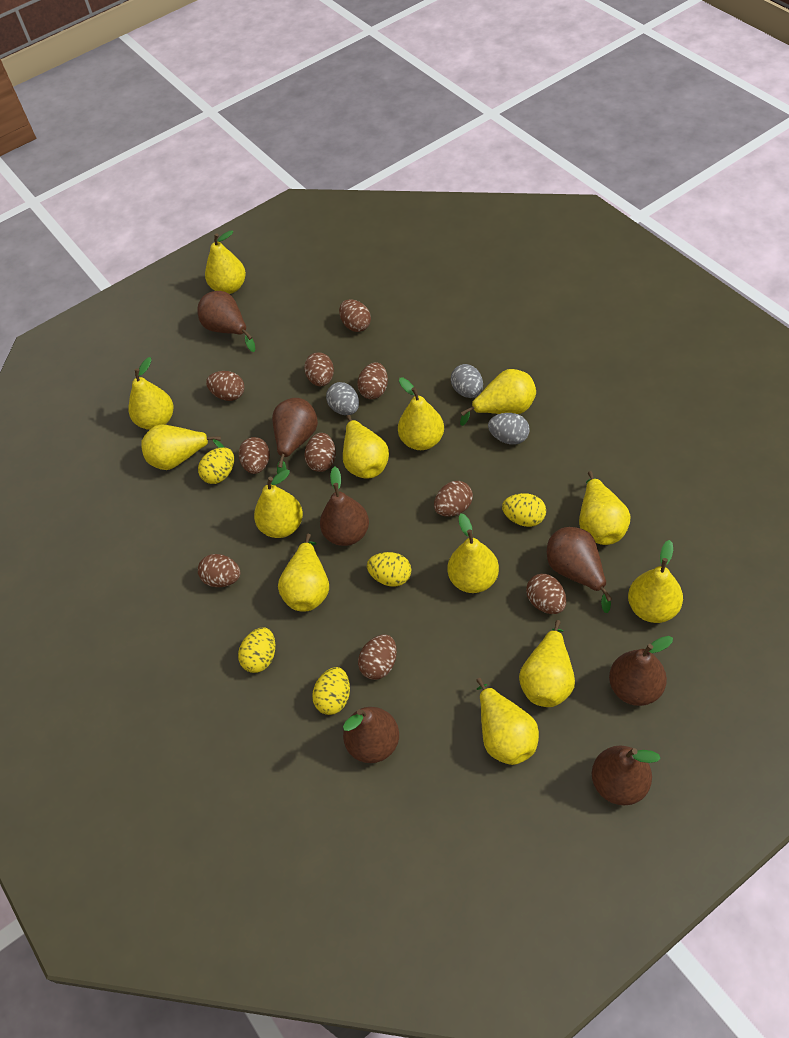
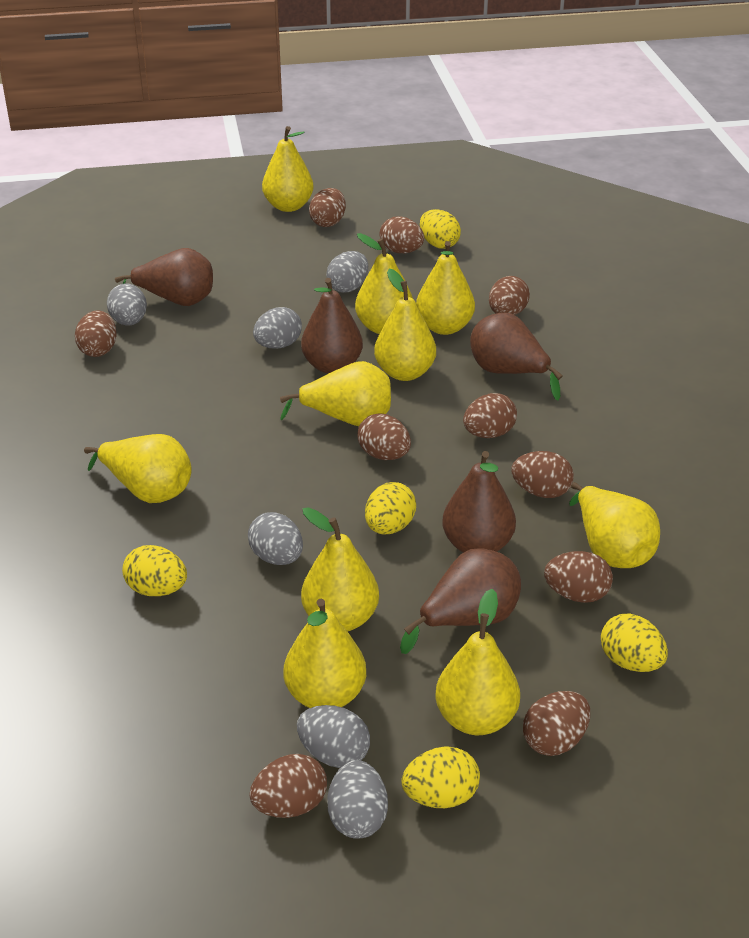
brown pear: [197,291,255,352] [272,398,318,474] [320,466,369,546] [343,707,399,763] [547,527,612,613] [592,746,661,806] [609,636,673,706] = 7 -> [115,248,213,306] [301,278,363,374] [400,548,521,654] [442,451,516,553] [470,313,563,401] = 5
grey egg: [326,382,359,415] [451,364,483,398] [488,413,530,445] = 3 -> [107,284,147,325] [248,512,303,565] [253,307,302,349] [297,705,370,768] [326,251,368,293] [327,760,388,839] = 6
yellow pear: [128,357,173,430] [141,424,224,470] [205,230,246,294] [254,469,303,538] [278,534,329,612] [343,415,389,478] [398,378,444,450] [448,513,499,593] [460,369,536,426] [476,678,539,765] [519,620,575,707] [579,471,630,545] [628,540,683,623] = 13 -> [84,434,192,503] [262,126,314,212] [280,361,391,426] [284,598,366,708] [301,507,379,631] [355,233,413,334] [374,269,436,381] [416,241,475,335] [435,589,520,735] [569,482,660,568] = 10

